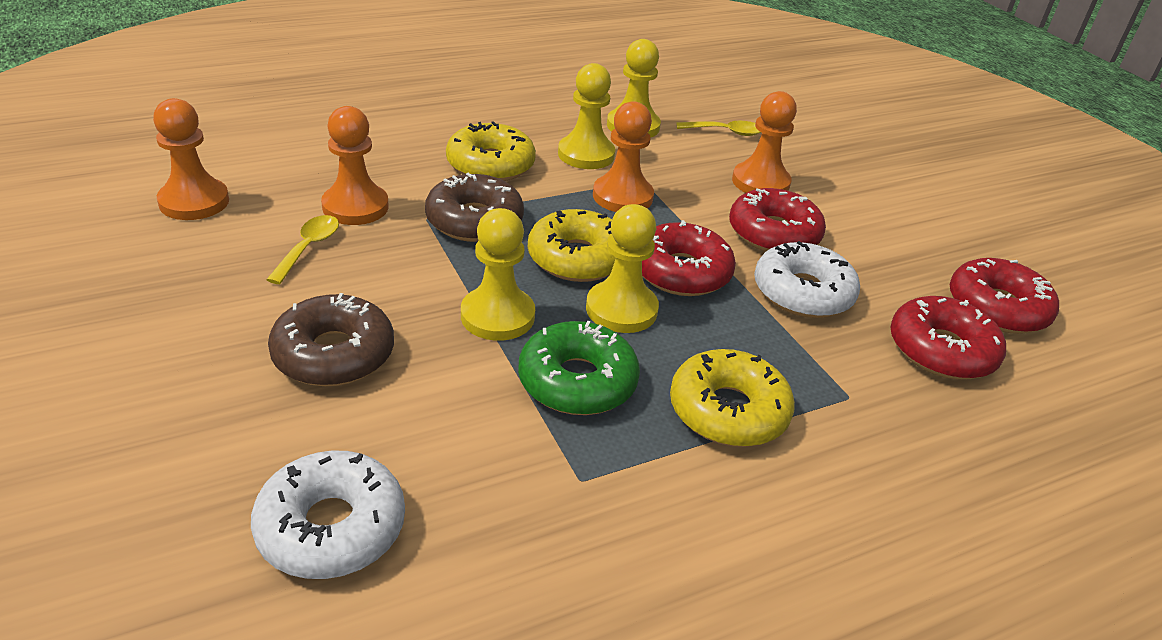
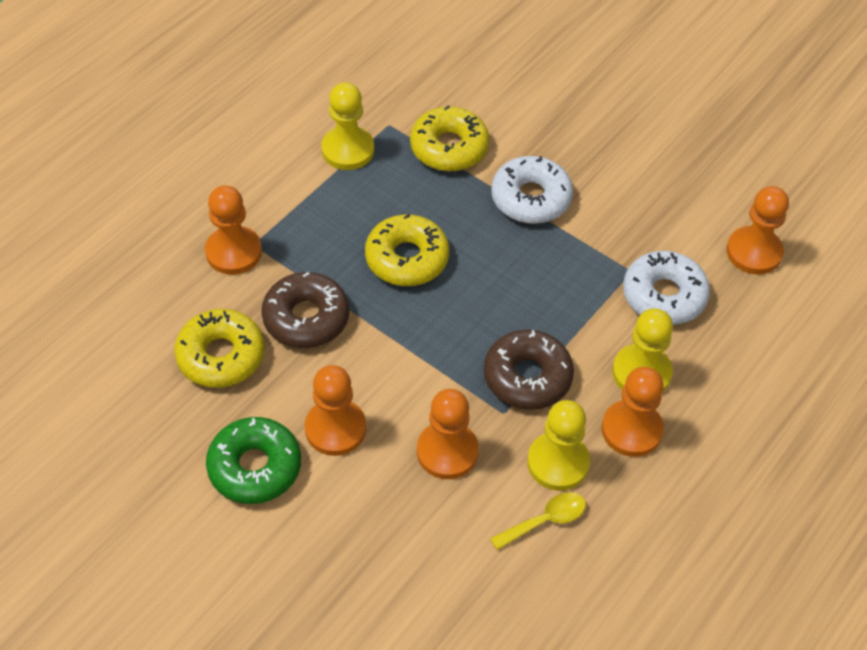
orange pawn: [153,98,229,220] [321,106,389,225] [593,101,654,212] [732,91,797,193] = 4 -> [205,185,262,275] [305,365,366,456] [417,389,479,479] [602,367,664,457] [726,186,789,275] = 5
red donut: [642,220,736,296] [729,188,826,252] [890,296,1006,380] [950,258,1059,334] = 4 -> none = 0
yellow pawn: [461,208,535,341] [558,63,615,169] [586,204,659,333] [607,39,661,137] = 4 -> [321,82,374,170] [527,400,590,491] [612,309,673,393] = 3
yellow spoon: [266,215,339,284] [676,121,761,136] = 2 -> [490,492,586,550] = 1

